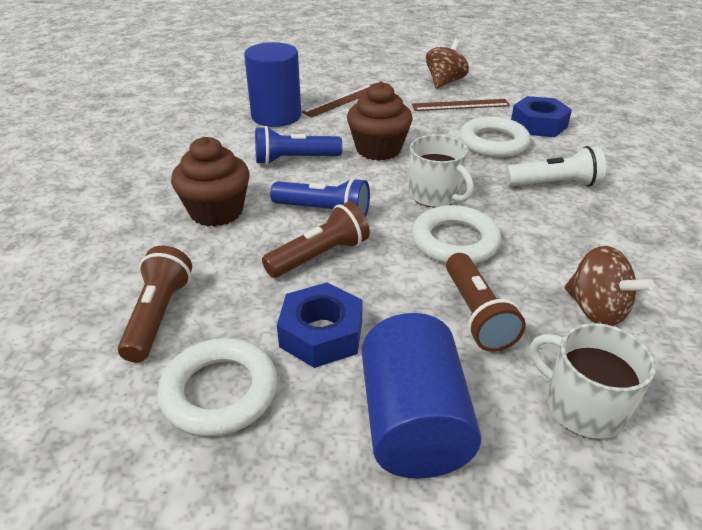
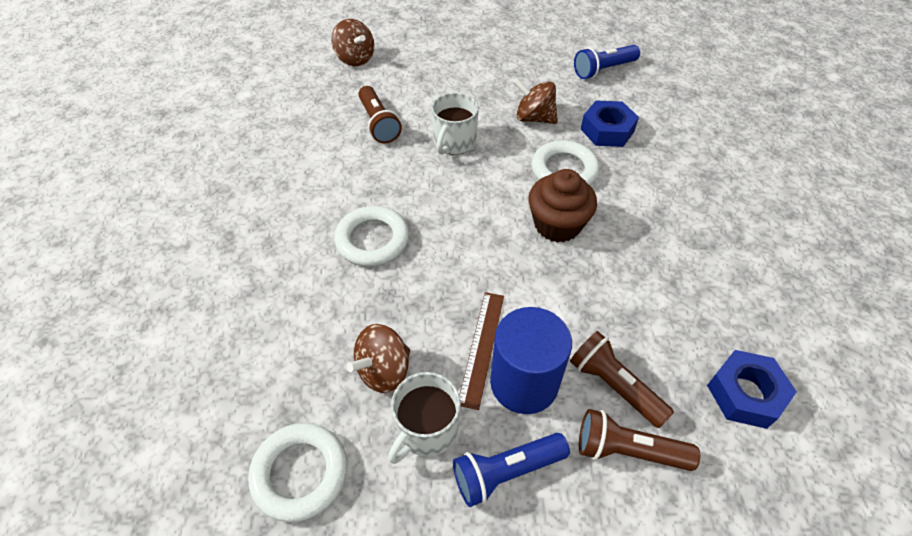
blue cylinder: [244,42,301,127] [362,313,481,478] = 2 -> [490,307,572,414] = 1
brown cupcake: [171,137,250,227] [347,81,413,161] = 2 -> [528,169,597,243] = 1
brown ruler: [302,84,372,117] [412,99,510,111] = 2 -> [460,292,504,410] = 1
brown spinning top: [426,39,469,89] [565,246,655,326] = 2 -> [331,19,374,66] [347,324,410,393] [513,78,558,124] = 3
white flashlight: [505,146,606,186] = 1 -> none = 0

